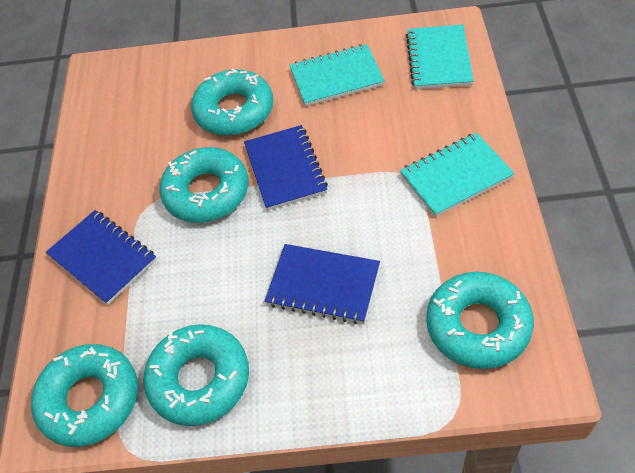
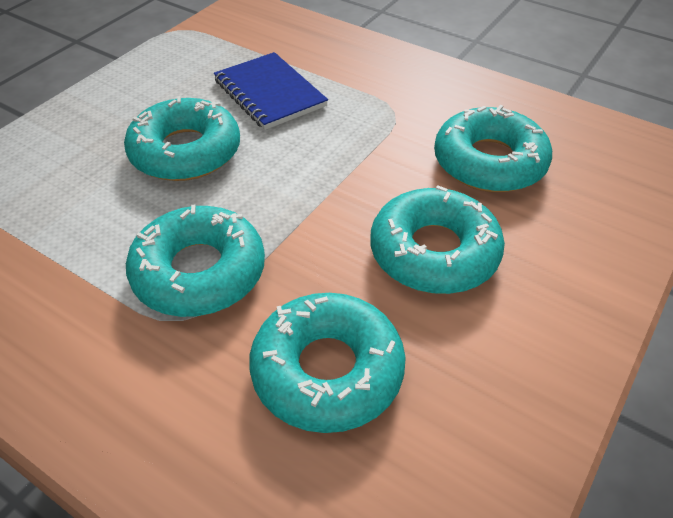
blue notebook: [46,210,157,305] [244,125,328,211] [265,244,380,324] = 3 -> [214,52,328,130] = 1
turquoise notebook: [290,44,385,106] [400,133,515,217] [406,25,474,90] = 3 -> none = 0

